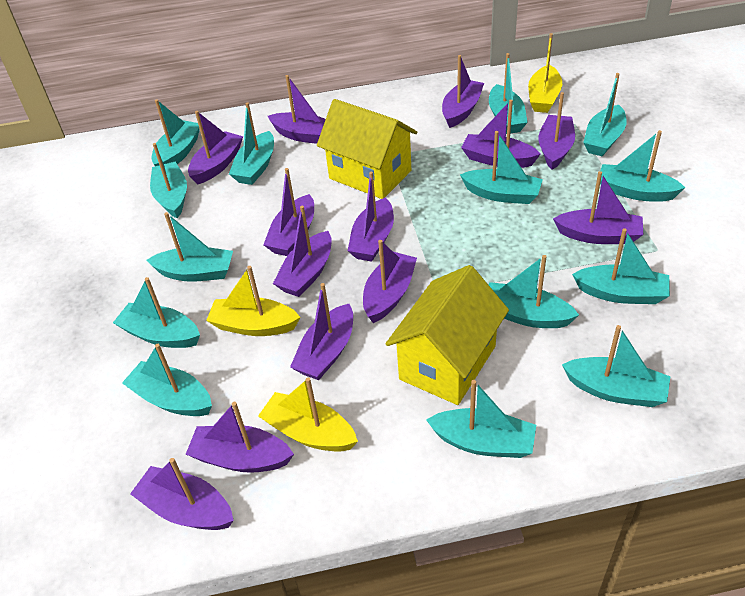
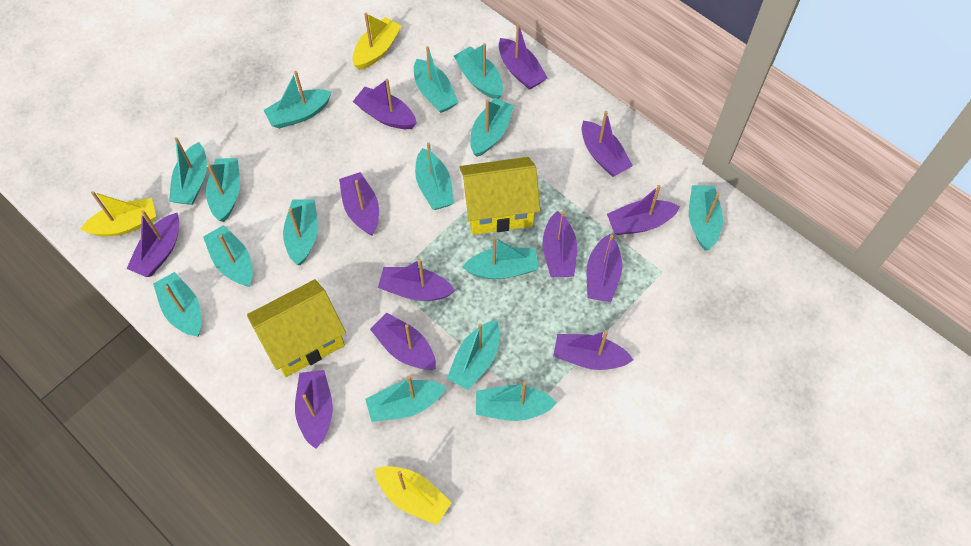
purple boat: [130,458,234,530] [186,402,294,473] [188,111,243,184] [263,168,314,256] [268,75,326,144] [273,206,332,297] [290,283,353,380] [348,172,394,262] [363,240,417,323] [442,55,484,128] [461,100,540,168] [538,92,575,170] [553,171,643,244] = 13 -> [127,210,179,277] [295,370,333,449] [339,172,379,236] [353,79,417,129] [370,312,436,370] [378,259,455,301] [499,23,548,90] [542,211,577,277] [553,330,633,370] [581,111,633,177] [587,234,622,302] [607,185,680,235] = 12
turquoise boat: [113,277,200,348] [122,344,212,416] [147,212,233,282] [150,143,187,218] [152,99,200,166] [229,102,274,185] [426,380,536,458] [460,131,543,204] [488,255,579,328] [489,53,528,134] [562,325,671,407] [572,228,670,304] [583,73,626,156] [600,130,685,202] = 14 -> [153,272,202,337] [169,137,207,205] [203,225,253,287] [206,158,240,222] [264,71,332,129] [283,199,318,265] [365,376,446,422] [414,46,459,113] [415,142,454,210] [447,320,500,390] [454,43,503,99] [462,237,539,279] [470,98,514,157] [476,382,557,421] [689,185,723,251] = 15

